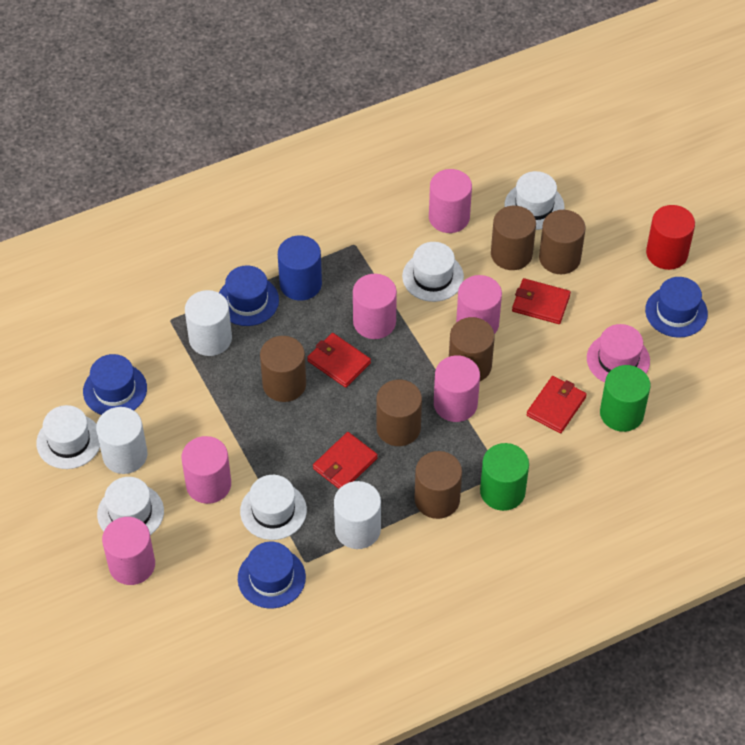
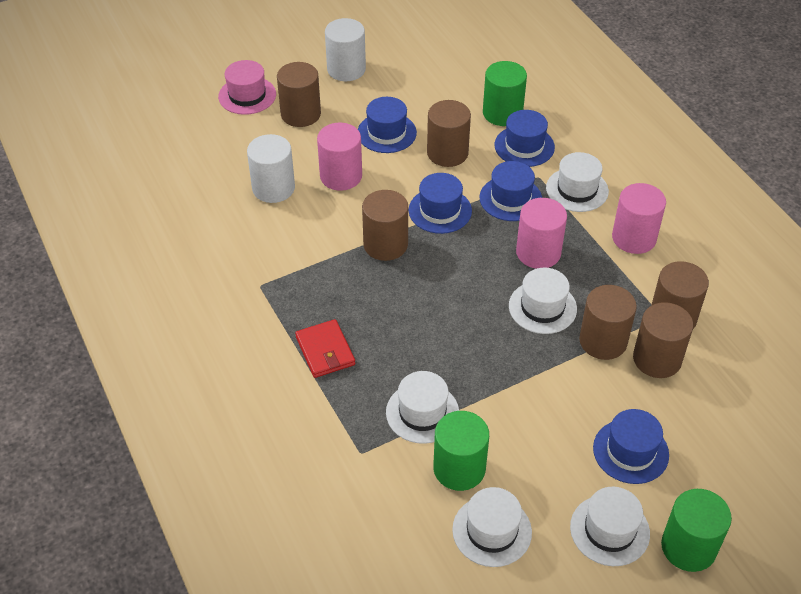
blue cylinder: [278,236,322,301] = 1 -> none = 0
blue hat: [83,354,147,415] [219,265,279,326] [238,542,306,608] [645,277,708,338] = 4 -> [358,97,417,153] [409,173,472,234] [480,161,542,221] [494,110,555,167] [593,409,669,484] = 5
green cylinder: [480,443,529,511] [600,365,651,432] = 2 -> [433,411,489,491] [483,61,527,126] [661,489,732,572] = 3
pink cylinder: [102,517,155,585] [182,436,231,504] [353,274,397,339] [429,169,472,233] [434,355,480,422] [456,275,502,334] = 6 -> [317,123,362,191] [516,198,567,269] [612,183,666,254] = 3
red cylinder: [646,205,695,270] = 1 -> none = 0
red wallet: [307,333,371,388] [313,432,378,489] [512,278,571,324] [527,376,587,433] = 4 -> [295,319,355,378] = 1
white cylinder: [96,407,148,474] [185,290,232,356] [334,481,381,549] = 3 -> [247,134,295,203] [325,18,366,81] = 2

